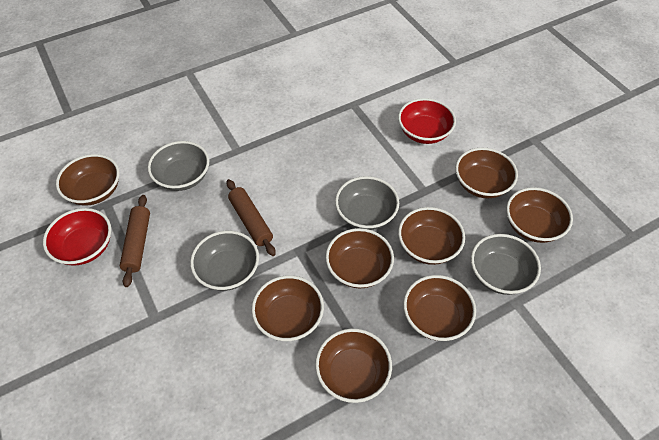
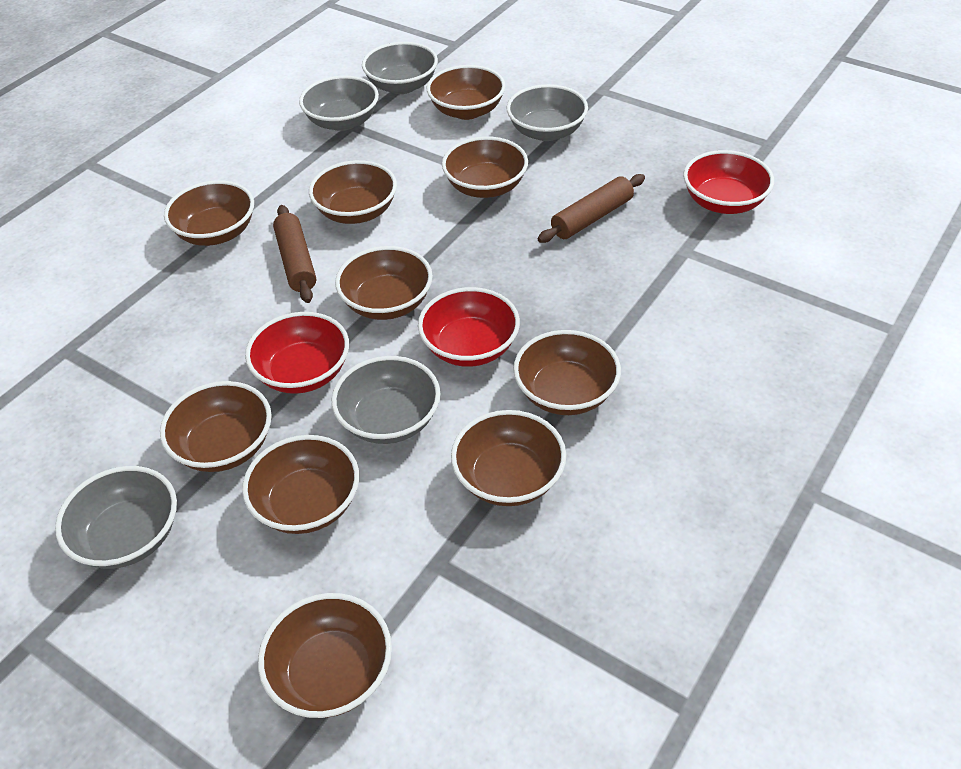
brown bowl: [56,154,120,205] [252,275,324,341] [315,328,392,403] [326,228,394,288] [398,207,465,265] [403,275,476,341] [455,148,518,198] [506,187,573,243] = 8 -> [160,381,272,472] [164,180,254,246] [242,435,359,534] [258,593,392,718] [309,160,397,224] [335,246,433,320] [427,65,506,120] [442,136,528,198] [451,410,566,506] [513,330,621,415] = 10
grey bowl: [148,141,209,191] [190,231,259,291] [335,176,399,230] [471,234,541,295] = 4 -> [55,466,177,569] [299,76,379,131] [332,356,440,444] [362,42,438,94] [507,84,588,141] = 5
red bowl: [43,208,111,266] [398,98,456,144] = 2 -> [245,312,349,394] [418,287,520,367] [683,150,774,214] = 3

